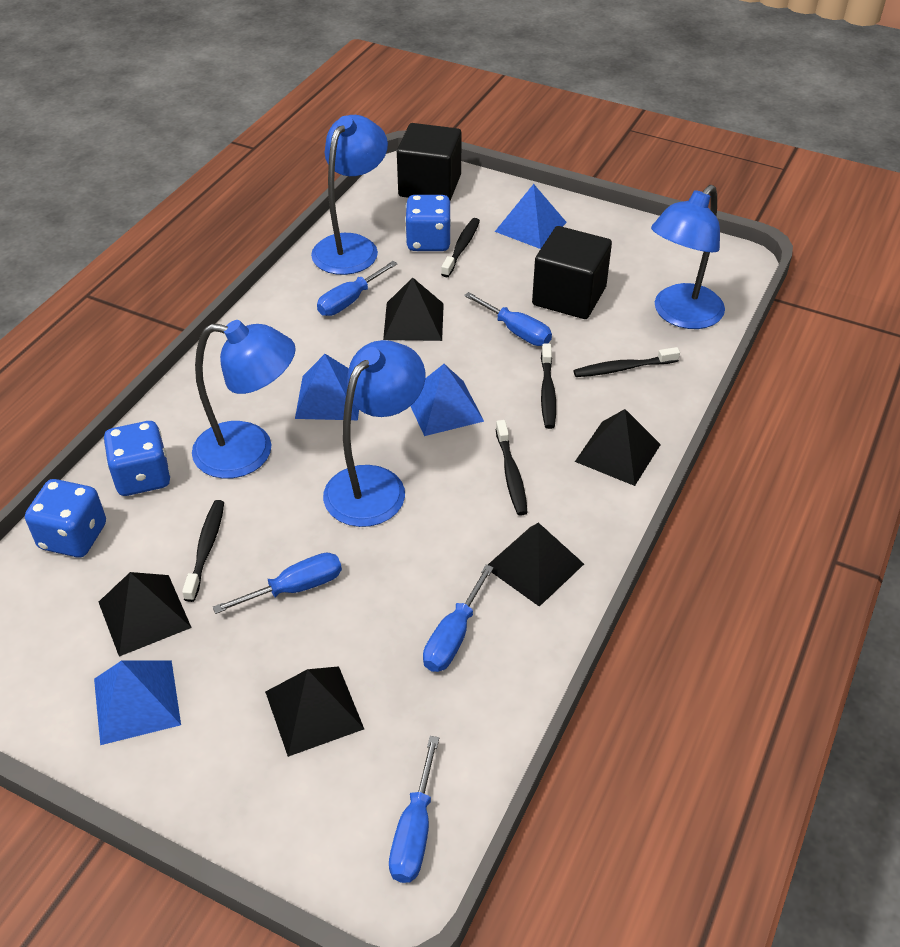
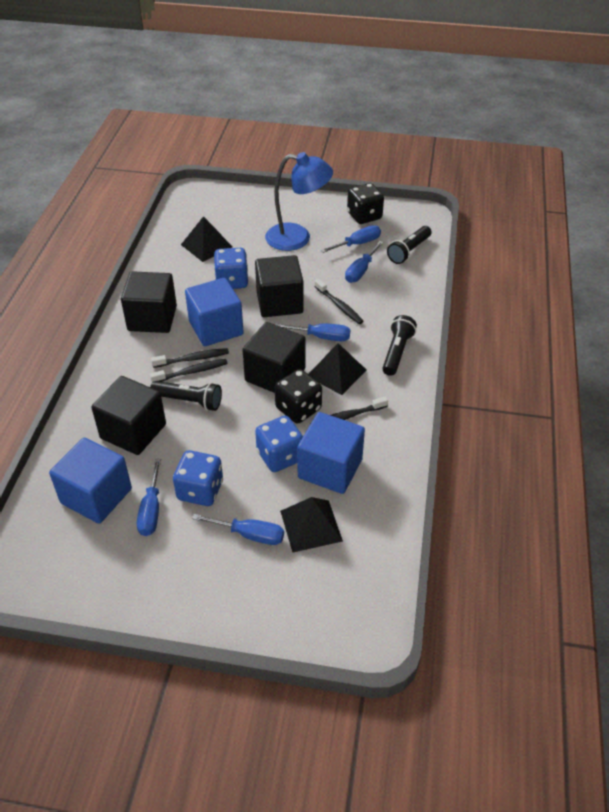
black cube: [397,123,462,201] [532,226,612,319] = 2 -> [91,376,166,455] [121,271,177,333] [243,322,306,393] [255,255,303,317] = 4
black dice: none = 0 -> [275,369,322,424] [347,183,384,224] = 2
black flashlight: none = 0 -> [150,381,222,411] [382,315,417,376] [387,226,432,264] = 3
black pyramid: [99,572,192,656] [265,666,364,757] [383,277,444,341] [488,523,584,607] [575,409,661,486] = 5 -> [181,216,232,262] [280,497,343,552] [309,343,367,395] = 3
black toothbrush: [182,500,224,602] [441,218,480,277] [496,420,528,516] [541,344,556,429] [573,347,680,377] = 5 -> [150,359,228,382] [151,348,229,368] [310,396,388,424] [314,279,364,324] = 4
blue cube: none = 0 -> [49,438,132,524] [185,278,244,346] [297,412,365,494] = 3
blue lamp: [192,320,296,479] [311,115,388,275] [323,340,425,527] [651,185,725,329] = 4 -> [265,152,333,251] = 1
blue pyramid: [94,660,181,745] [295,354,359,420] [411,364,484,436] [495,184,567,249] = 4 -> none = 0

